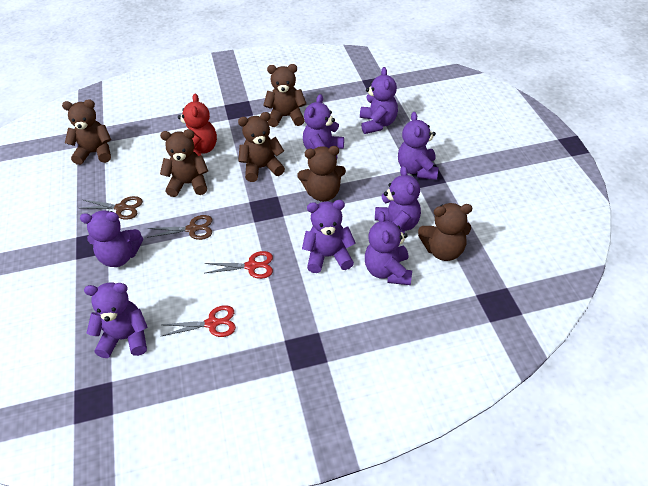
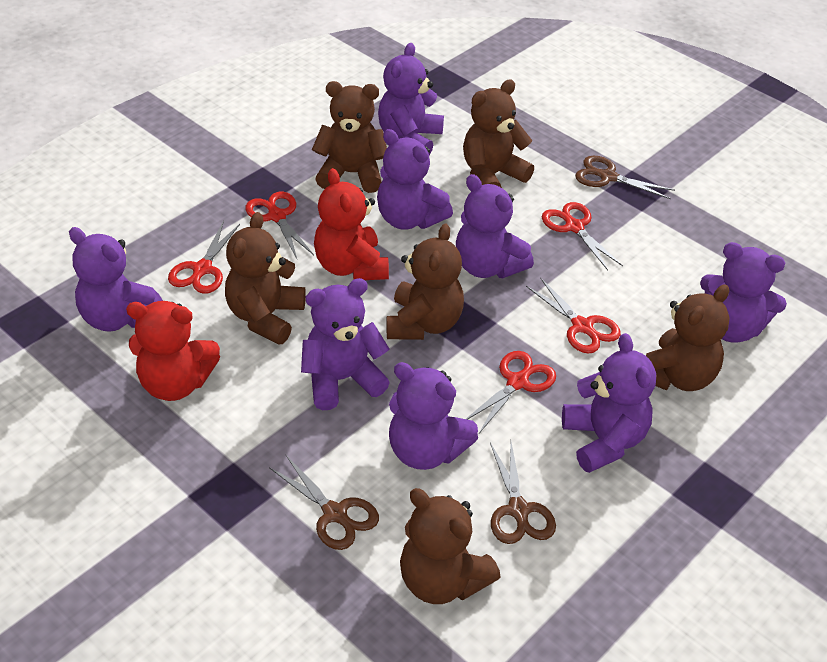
brown scissors: [82,196,143,220] [147,215,212,240] = 2 -> [269,454,379,550] [490,442,556,544] [575,156,675,199] = 3
red scissors: [162,305,236,337] [205,251,273,279] = 2 -> [168,221,240,294] [245,192,314,259] [466,351,556,433] [526,277,621,354] [542,202,623,270] = 5
red teddy bear: [178,93,217,156] = 1 -> [126,301,220,401] [314,168,389,280] = 2

